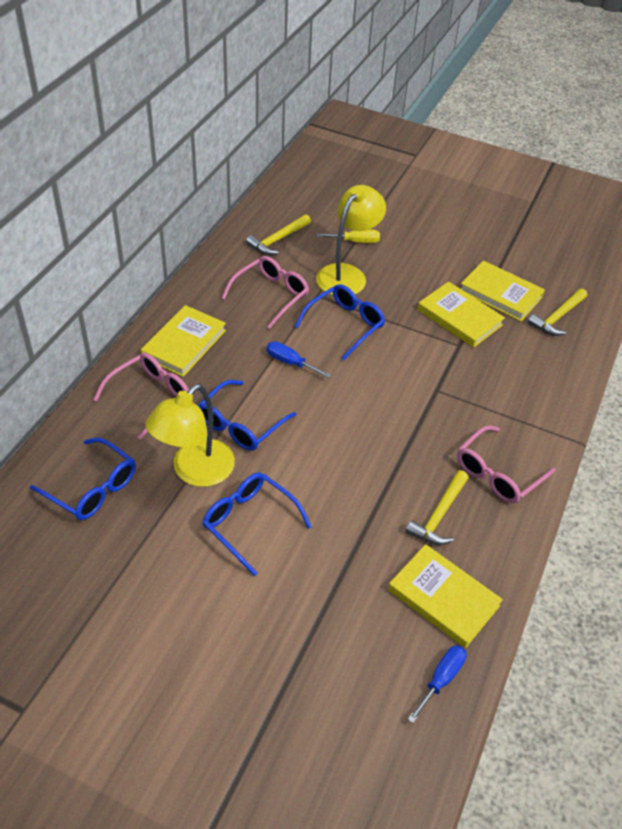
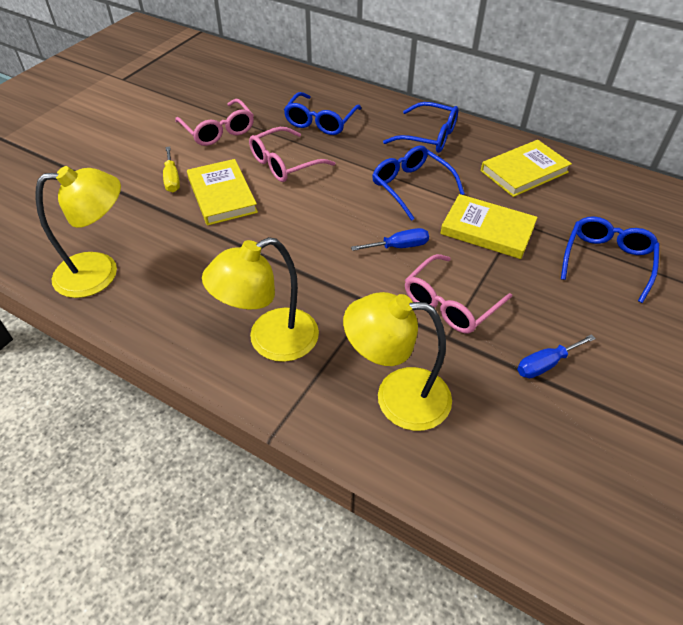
yellow book: [141,305,226,377] [388,544,503,648] [417,282,505,348] [461,260,545,322] = 4 -> [187,159,258,225] [440,194,538,259] [481,140,572,197] = 3
yellow hammer: [246,214,311,255] [405,470,469,545] [528,288,587,336] = 3 -> none = 0
yellow lamp: [145,384,235,487] [316,185,386,295] = 2 -> [36,166,121,298] [202,237,319,362] [343,292,452,431] = 3

